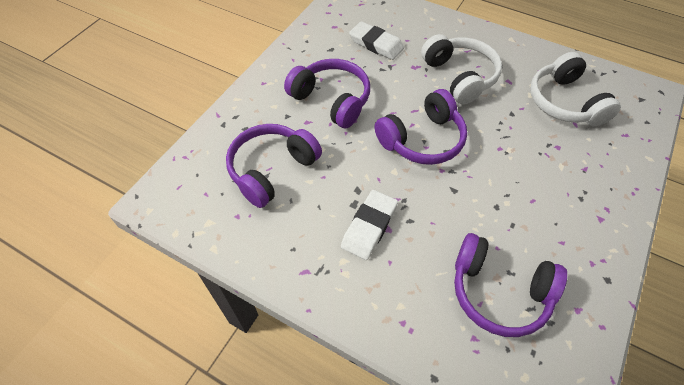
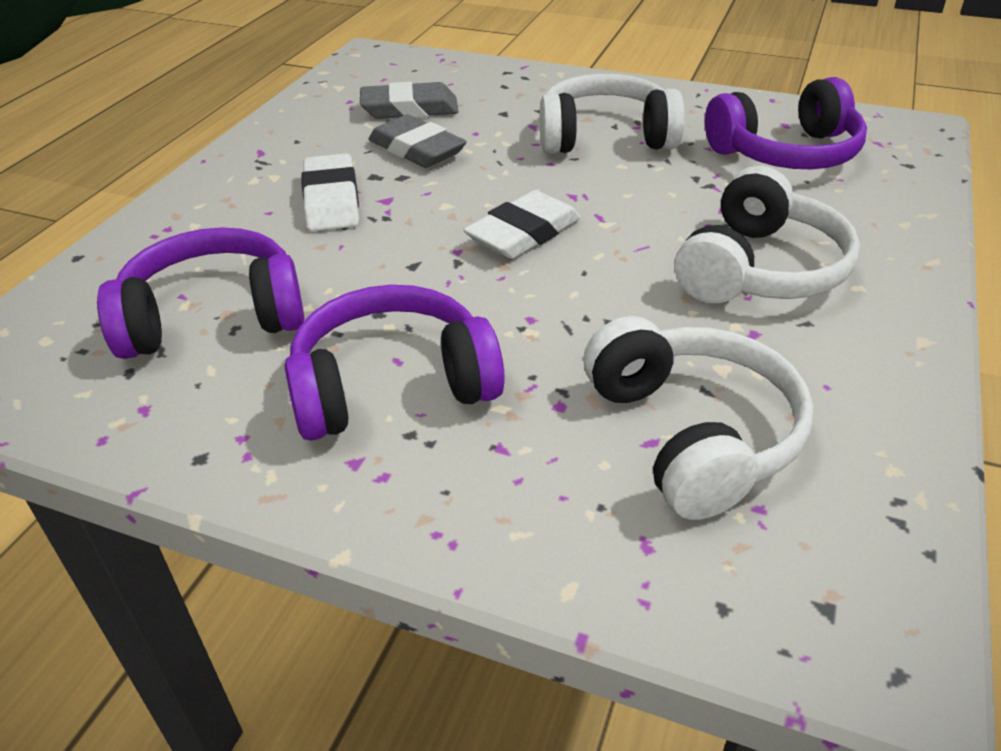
grey eraser: none = 0 -> [360,82,459,119] [369,114,467,168] = 2
purple headphones: [226,124,322,208] [284,59,370,129] [374,89,467,165] [454,233,567,337] = 4 -> [97,228,304,359] [284,285,505,441] [705,77,867,169] = 3
white headphones: [421,34,502,104] [530,52,621,127] = 2 -> [540,74,685,154] [583,316,814,520] [675,166,860,303] = 3

